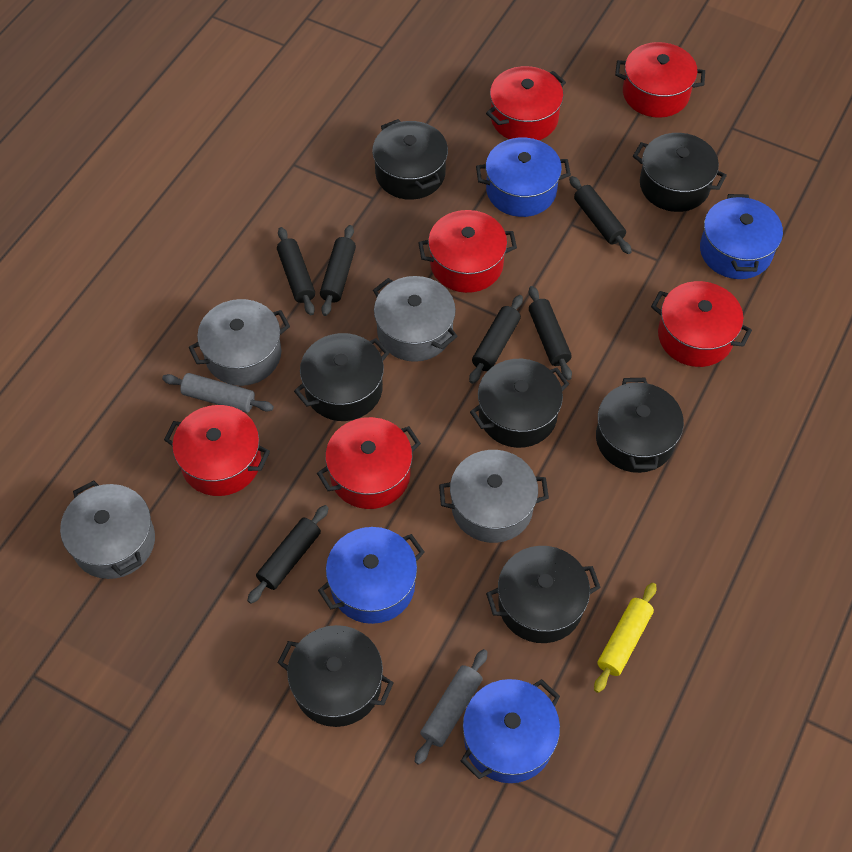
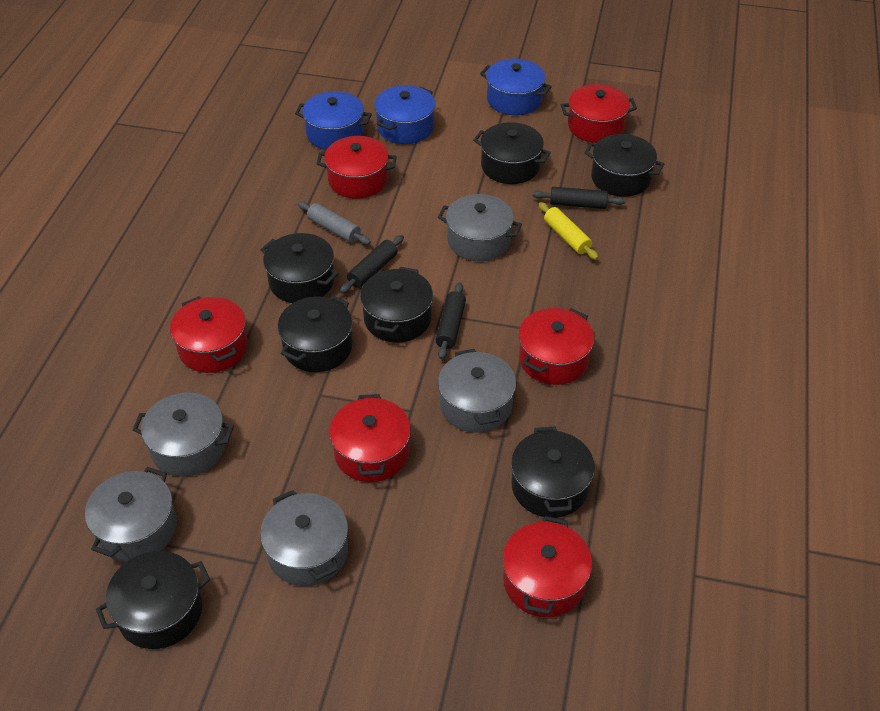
black rolling pin: [247,505,329,604] [277,227,315,315] [320,225,356,316] [469,295,523,384] [529,286,572,380] [569,176,632,254] = 6 -> [340,235,404,294] [436,282,466,359] [532,187,626,209] = 3
blue pot: [318,527,425,624] [461,679,560,783] [476,138,571,217] [700,194,783,279] = 4 -> [295,91,372,150] [374,85,436,144] [480,59,552,115] = 3
grey pot: [60,481,155,579] [188,299,290,386] [373,276,458,362] [439,450,549,543] = 4 -> [85,467,177,562] [132,392,234,477] [260,490,348,586] [438,194,522,261] [438,349,516,433] = 5
grey rolling pin: [162,373,274,413] [415,649,487,765] = 2 -> [298,201,371,245] = 1

